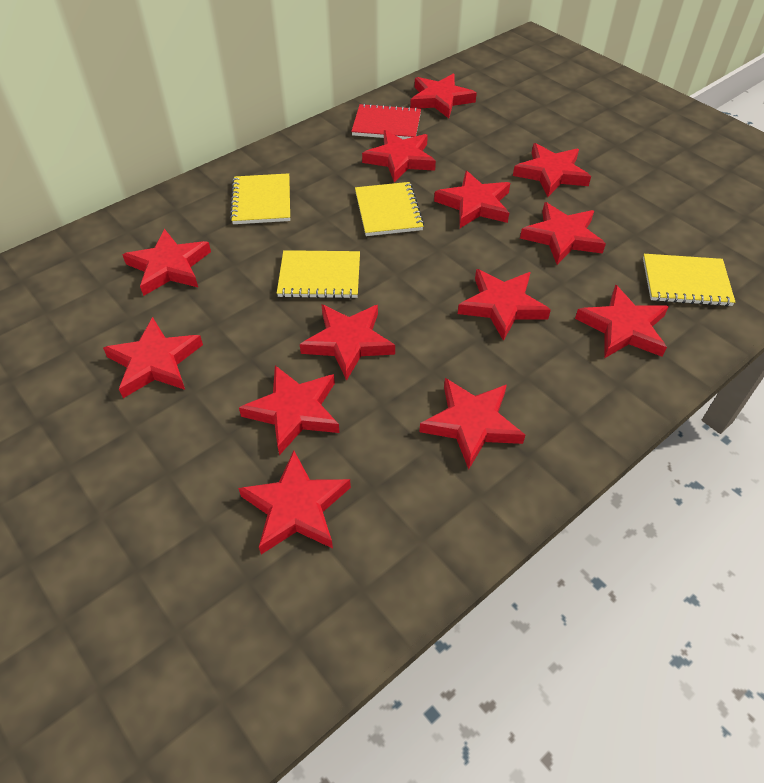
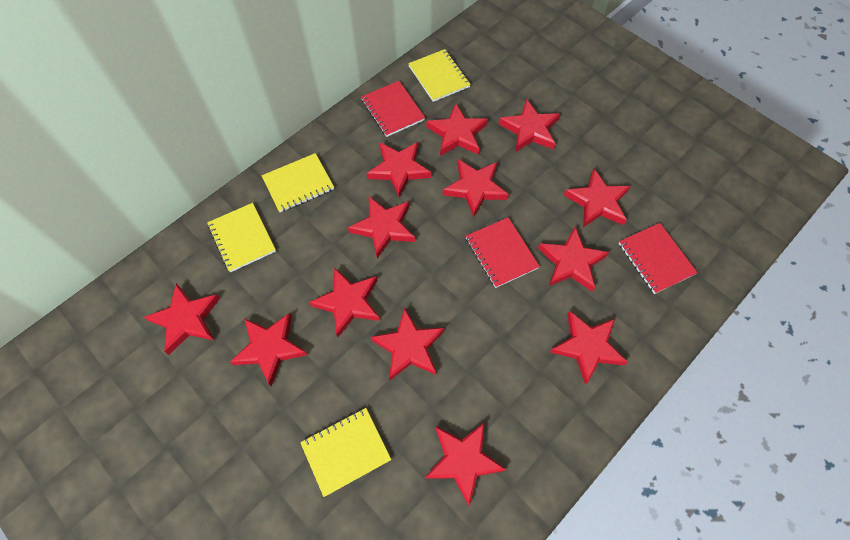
red notebook: [351,103,421,139] = 1 -> [361,81,425,137] [466,217,540,288] [619,223,698,294] = 3

